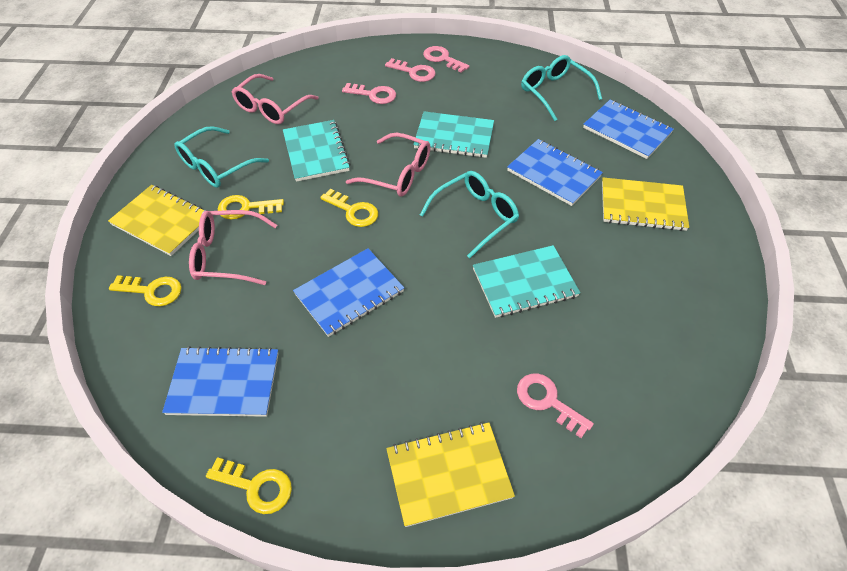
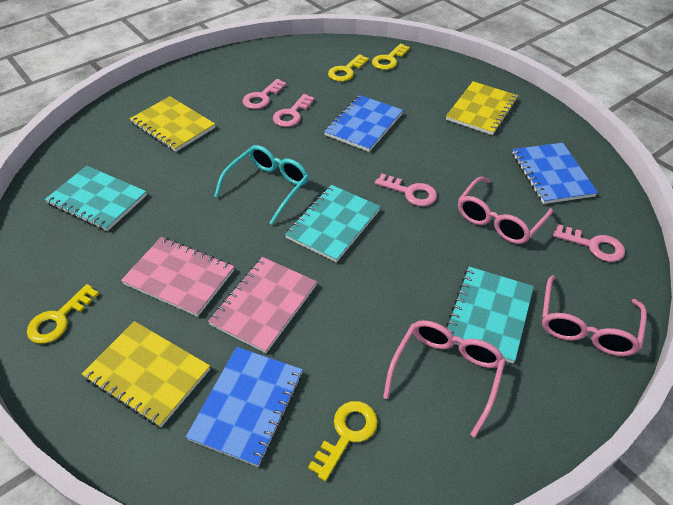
blue notebook: [162,346,279,417] [293,248,404,337] [507,139,603,206] [583,100,674,159] = 4 -> [186,347,303,467] [324,95,403,152] [512,143,598,204] = 3
pink notebook: none = 0 -> [121,237,234,317] [208,257,317,353] = 2
turquoise glasses: [175,126,269,188] [420,171,519,259] [521,55,602,121] = 3 -> [214,145,309,225] = 1

